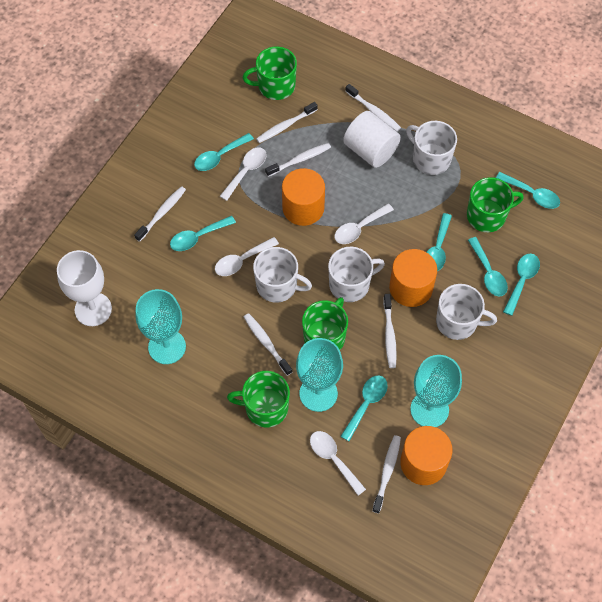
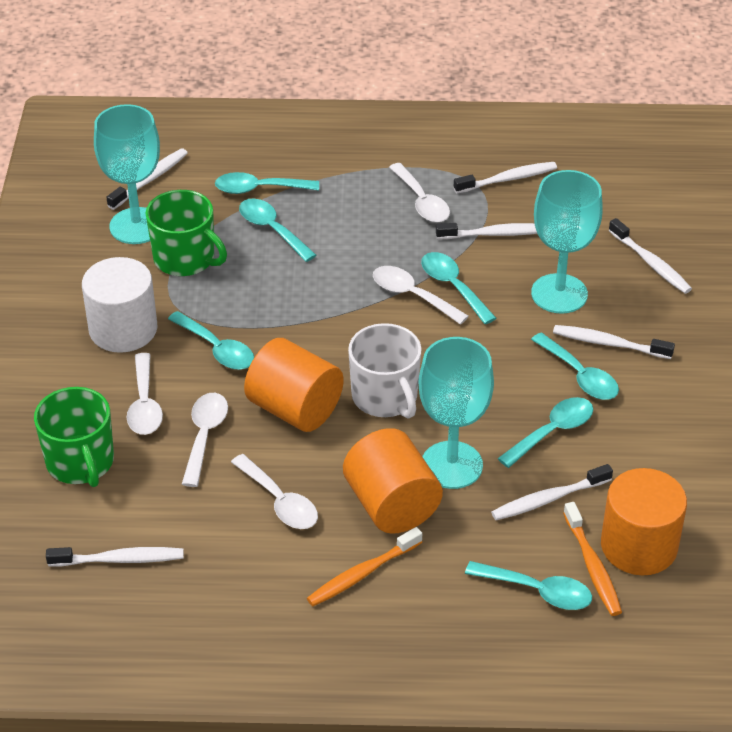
green mug: [227,371,290,428] [242,47,297,100] [302,297,348,350] [467,177,524,232] = 4 -> [34,387,114,487] [146,190,227,276] = 2
orange toothbrush: none = 0 -> [307,527,422,606] [563,502,622,616] = 2
white goblet: [57,250,112,326] = 1 -> none = 0
white mug: [253,247,312,303] [328,247,385,302] [406,121,457,175] [436,284,497,340] = 4 -> [348,323,422,419] = 1
white spoon: [215,237,279,276] [220,148,266,201] [310,431,366,496] [334,203,394,244] = 4 -> [127,353,163,435] [182,393,228,487] [231,454,318,529] [373,266,469,325] [389,163,450,223] = 5

